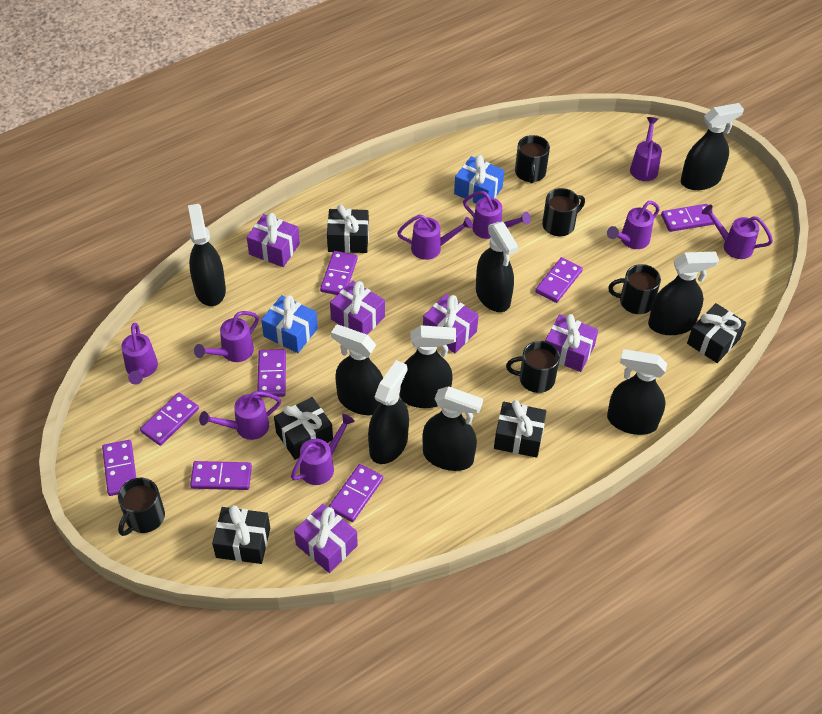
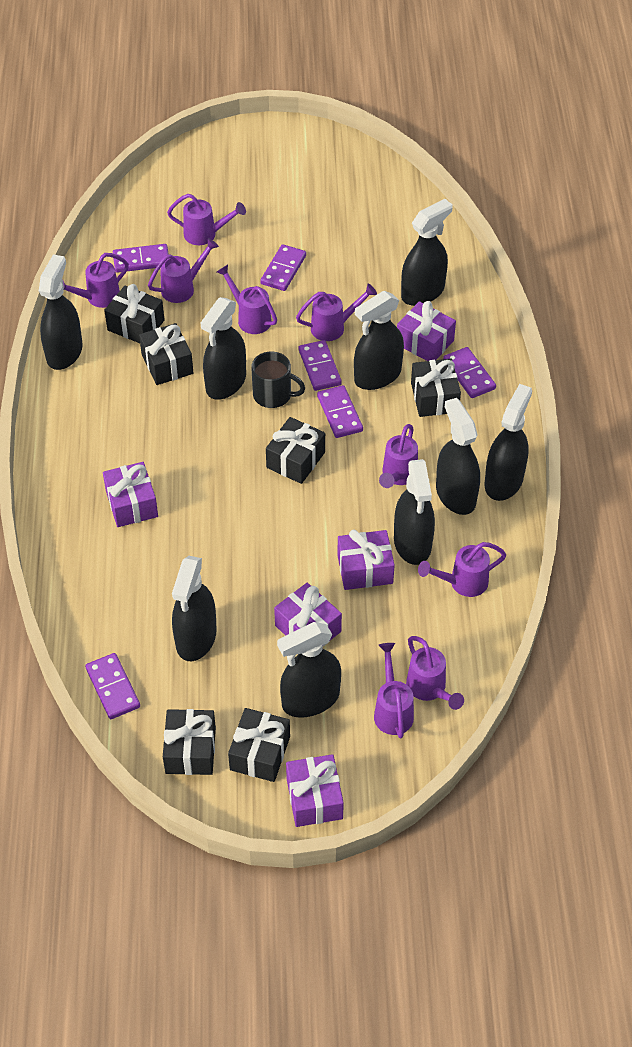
black gift: [212,505,270,564] [274,397,333,460] [327,205,369,253] [494,400,547,458] [687,303,746,363] = 5 -> [104,284,165,343] [139,323,193,385] [163,709,216,775] [228,708,290,782] [266,417,325,484] [411,359,461,417] = 6
black mug: [118,478,165,536] [506,341,560,393] [515,135,550,184] [542,188,585,236] [608,264,661,314] = 5 -> [251,352,305,408] = 1
blue gift: [261,295,318,353] [454,155,504,203] = 2 -> none = 0
purple domino: [102,440,136,496] [140,393,199,446] [190,461,252,490] [257,349,286,397] [320,251,358,295] [329,464,383,522] [535,257,583,303] [661,204,714,232] = 8 -> [85,653,140,719] [113,244,169,273] [260,244,306,291] [299,340,342,391] [317,385,363,438] [443,347,496,398] = 6

